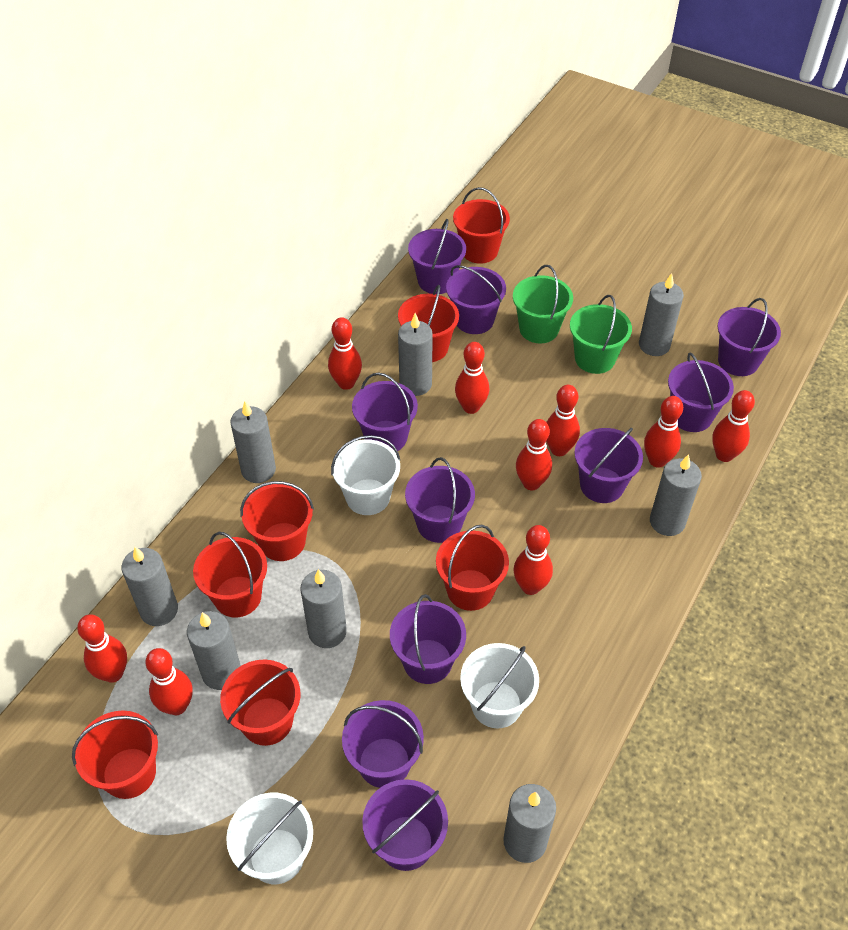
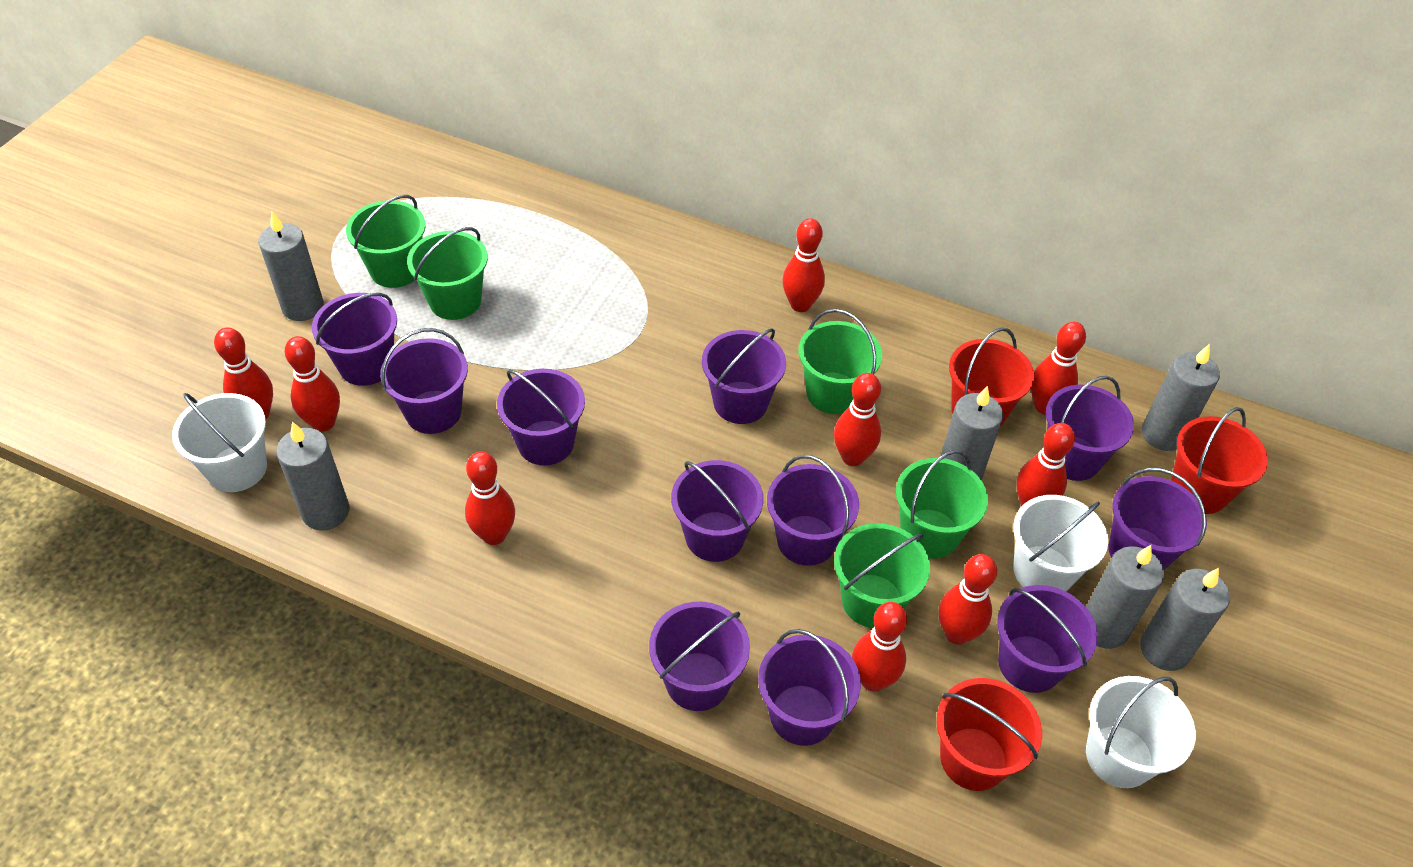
green bucket: [513,265,573,343] [570,295,632,374] = 2 -> [346,195,426,288] [407,227,488,320] [798,309,882,414] [834,523,930,628] [896,450,988,559] = 5
grey candle: [121,547,178,626] [187,611,241,690] [230,401,276,483] [301,569,347,648] [398,313,433,396] [503,784,556,863] [639,273,684,356] [650,454,702,536] = 8 -> [258,211,324,321] [276,422,349,531] [941,386,1003,480] [1086,545,1164,649] [1140,568,1230,671] [1142,344,1220,451] = 6
purple bucket: [342,700,424,788] [352,373,418,451] [362,779,448,871] [390,594,466,684] [405,457,475,543] [408,219,466,294] [446,265,506,334] [574,428,643,503] [668,352,734,432] [718,298,781,376] = 10 -> [312,293,397,386] [380,328,468,434] [497,369,585,465] [649,602,750,711] [671,460,764,562] [702,328,786,424] [758,629,861,746] [767,455,859,566] [997,585,1098,693] [1046,376,1134,481] [1108,468,1207,570] = 11
red bucket: [72,710,158,799] [193,532,267,617] [220,659,300,746] [240,481,314,561] [398,284,459,362] [436,525,509,611] [453,187,510,263] = 7 -> [937,678,1042,791] [949,327,1034,427] [1171,407,1268,514] = 3

